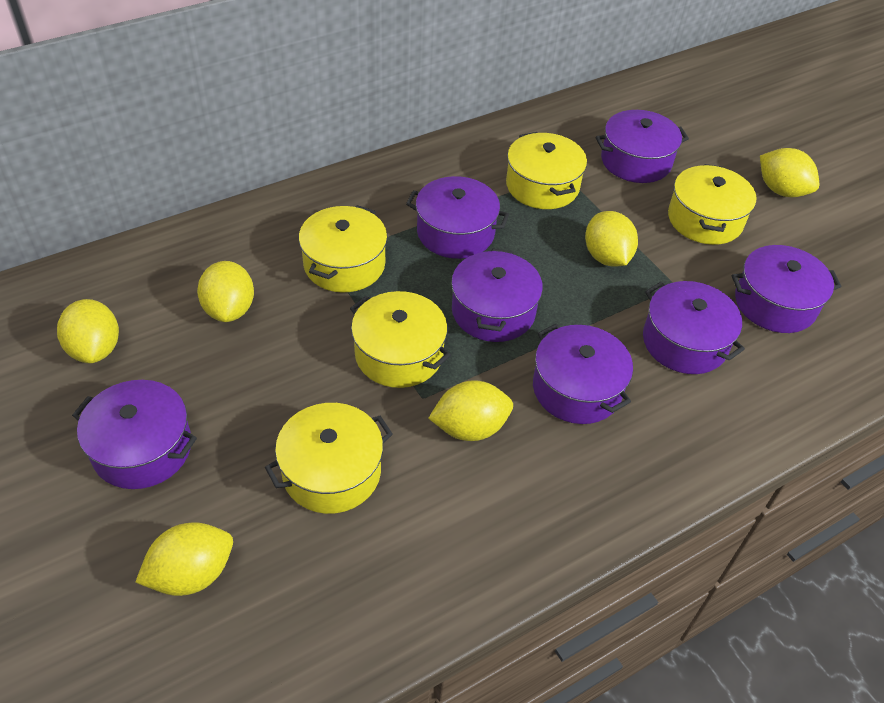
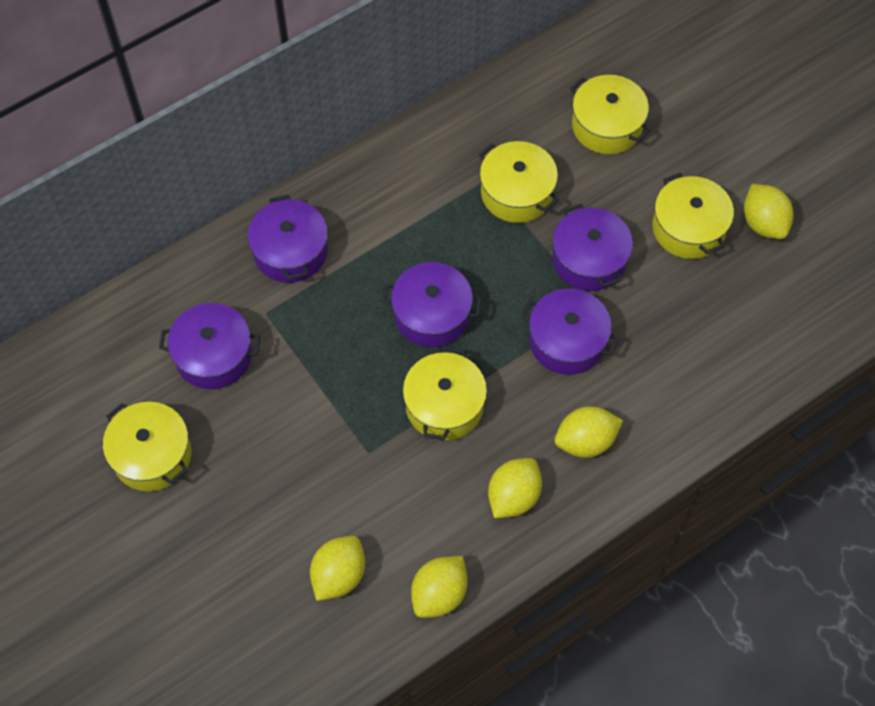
purple pot: [72,380,197,489] [406,176,509,259] [451,249,543,342] [533,324,633,424] [596,110,689,183] [643,281,745,374] [732,245,842,333] = 7 -> [159,303,260,389] [248,195,328,283] [382,262,482,347] [521,289,619,375] [552,204,633,291] = 5
yellow lemon: [57,299,119,363] [135,522,233,596] [197,261,254,322] [428,380,513,441] [585,211,638,267] [760,148,819,197] = 6 -> [310,536,365,601] [411,556,468,618] [488,458,542,518] [555,406,623,458] [744,184,794,239] = 5

